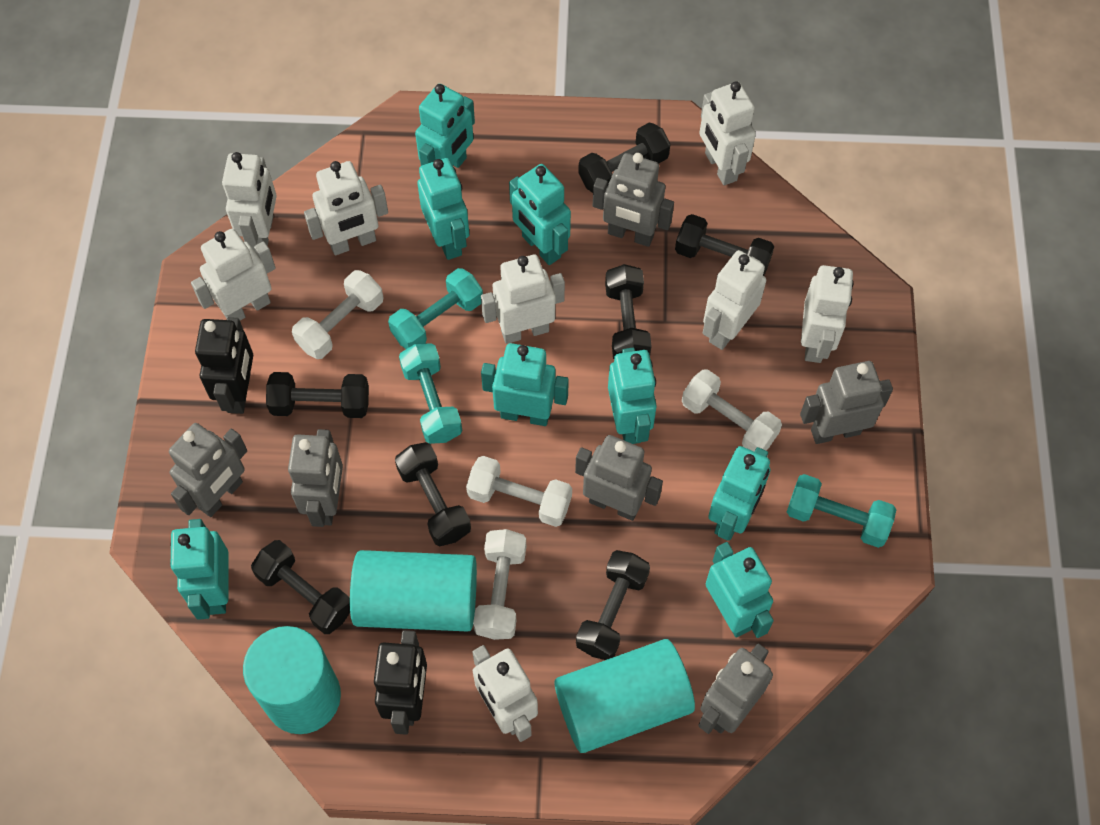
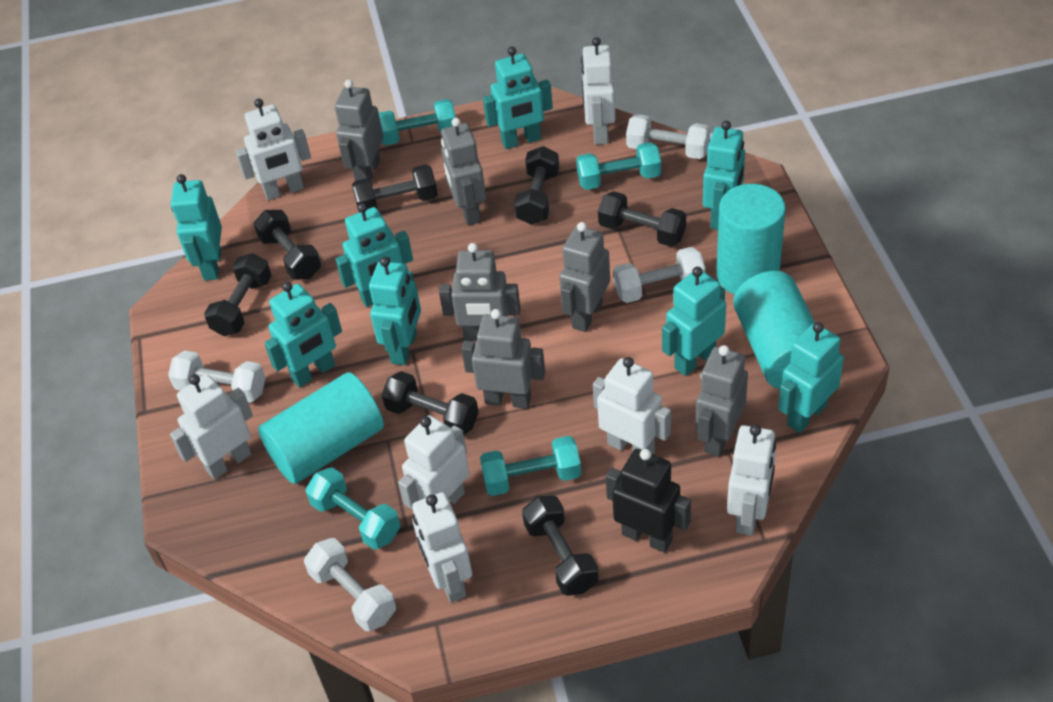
black robot: [195,317,253,414] [374,630,427,735] = 2 -> [606,449,691,553] = 1
turquoise dumbbell: [388,268,483,349] [399,344,462,444] [787,474,897,548] = 3 -> [305,467,401,550] [379,99,456,145] [480,436,582,496] [576,142,661,190] = 4
white robot: [191,229,276,321] [222,152,277,251] [304,161,388,255] [472,645,538,742] [481,255,565,344] [699,81,756,185] [703,250,766,350] [801,265,853,363] = 8 -> [170,374,253,480] [236,99,311,200] [398,415,470,510] [412,492,472,603] [581,37,615,145] [593,357,671,454] [727,425,776,536] = 7

